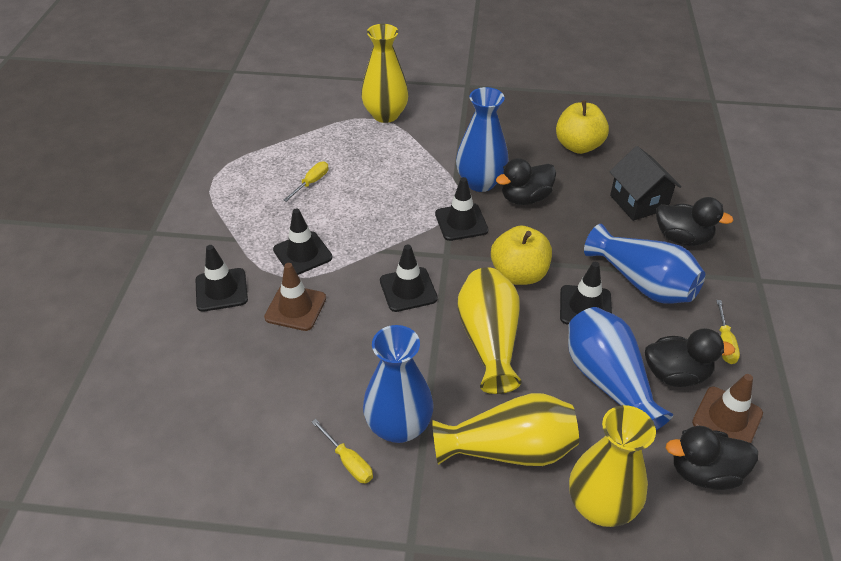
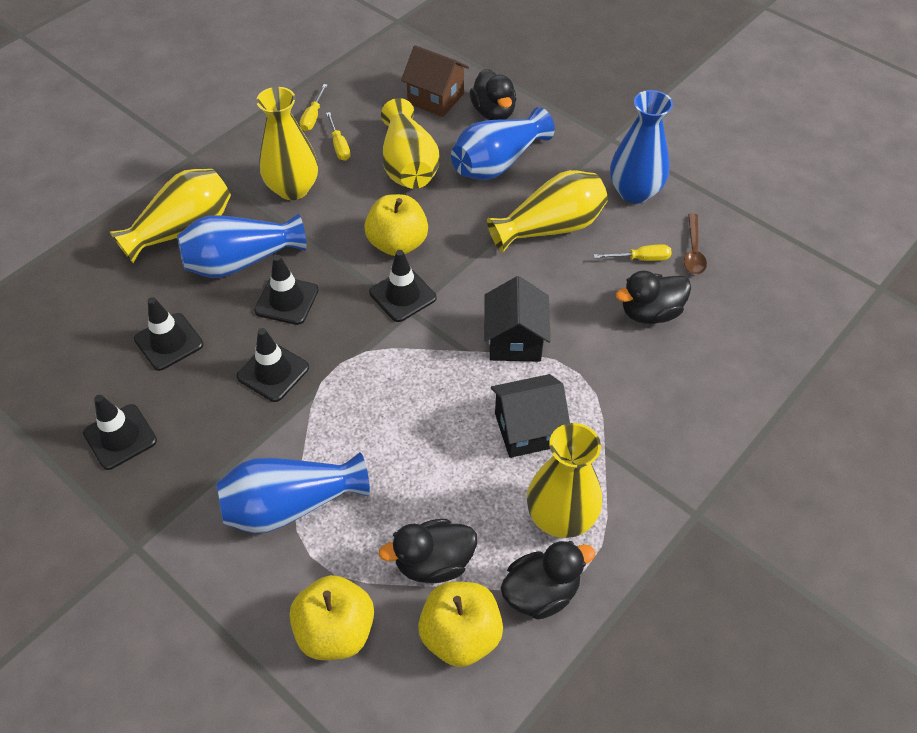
black house: [609,146,682,221] = 1 -> [484,276,551,361] [491,374,570,458] = 2
brown house: none = 0 -> [401,45,469,117] = 1
brown spoon: none = 0 -> [684,213,707,275] = 1
brown traffic cone: [264,263,326,331] [692,374,763,443] = 2 -> none = 0
yellow apple: [491,226,552,285] [556,100,609,154] = 2 -> [289,575,374,660] [364,194,428,256] [418,582,503,667] = 3
yellow vase: [361,24,409,123] [432,393,579,466] [457,267,522,394] [569,405,656,527] = 4 -> [110,169,231,263] [256,87,318,200] [381,98,440,189] [487,170,608,253] [527,423,602,538] = 5

